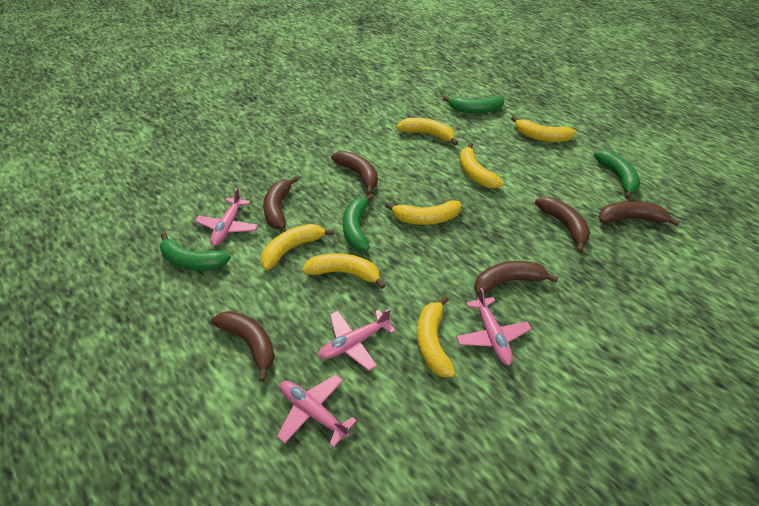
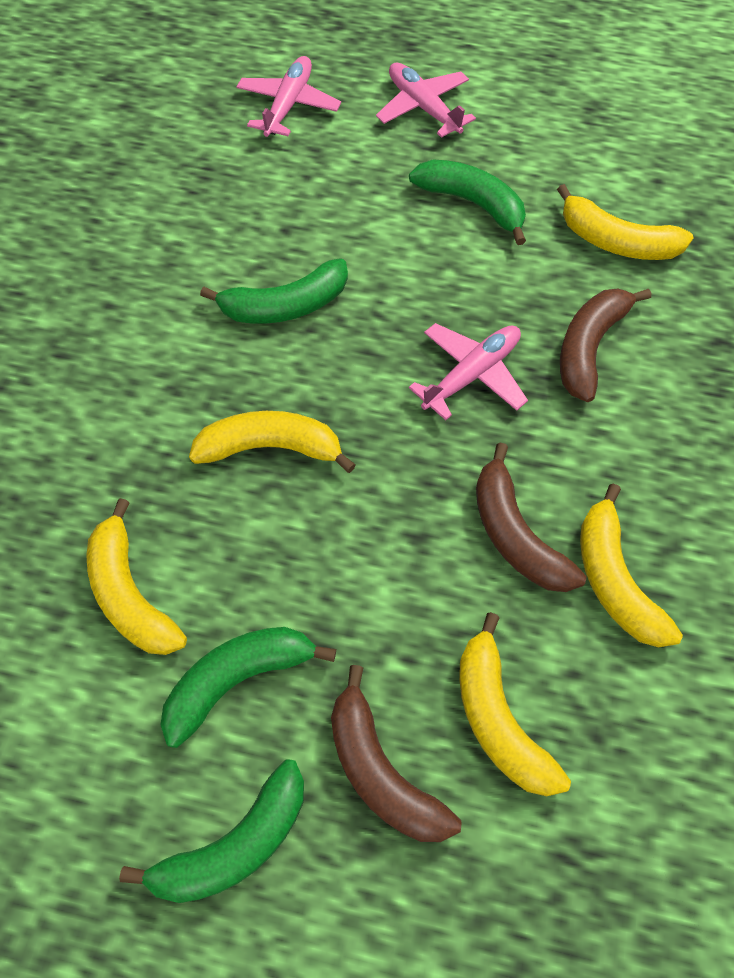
brown banana: [211,311,275,382] [263,176,299,229] [331,151,378,195] [474,261,559,295] [535,197,590,253] [599,201,680,226] = 6 -> [331,665,461,842] [476,443,587,592] [560,288,651,402] = 3
pink plane: [195,188,258,246] [277,374,357,448] [318,308,396,371] [456,288,532,366] = 4 -> [236,56,341,137] [376,63,476,138] [409,323,528,420] = 3
yellow banana: [261,224,334,270] [302,253,386,289] [385,200,461,225] [396,118,458,145] [417,296,455,377] [460,143,504,188] [511,116,576,142] = 7 -> [86,498,187,655] [189,411,356,473] [459,612,571,796] [557,184,693,260] [580,483,683,648] = 5

